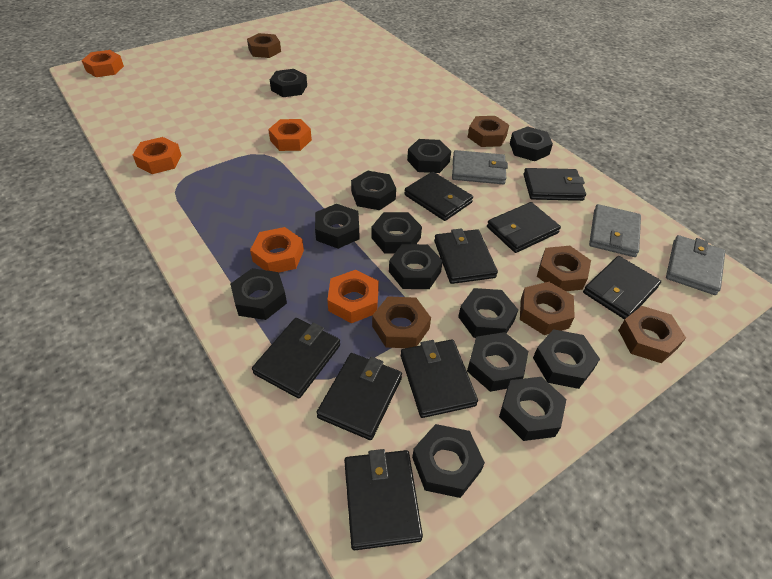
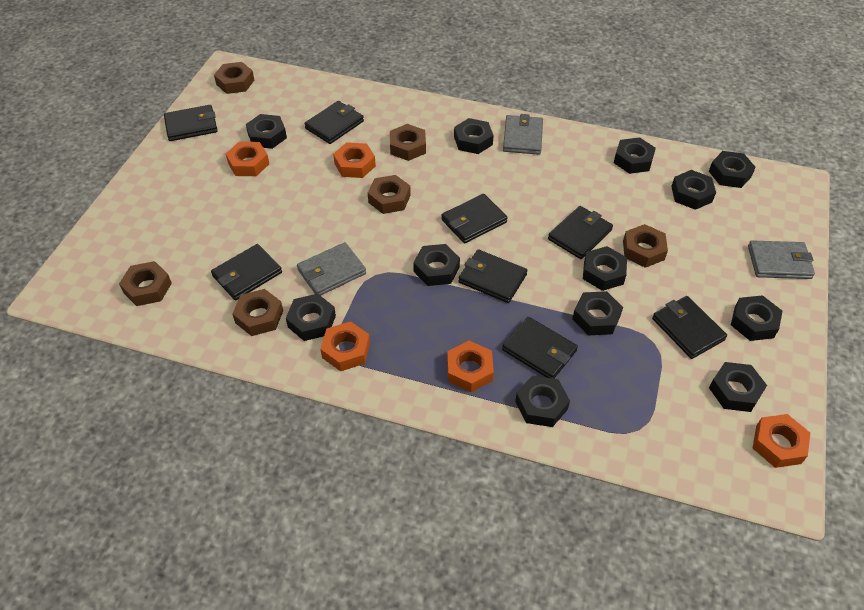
black nut: [230,268,287,320] [270,69,307,97] [315,204,359,249] [351,171,396,210] [371,212,422,253] [389,244,443,289] [407,139,451,173] [412,424,485,498] [458,288,518,338] [467,332,528,392] [499,377,566,441] [510,126,553,161] [533,329,600,389] = 13 -> [246,114,287,149] [286,294,336,341] [413,244,460,286] [454,118,494,154] [515,376,570,427] [572,291,623,335] [583,246,627,291] [614,137,656,174] [671,170,716,210] [709,151,756,188] [709,362,767,412] [731,295,782,341] = 12
black wallet: [252,318,340,398] [316,353,402,440] [344,449,423,550] [401,339,478,418] [404,172,473,221] [434,228,498,284] [487,202,561,253] [523,168,586,201] [583,256,661,320] = 9 -> [164,105,218,141] [211,244,282,300] [304,101,364,144] [441,194,508,244] [458,249,527,303] [502,317,578,379] [548,206,613,259] [652,296,727,359] = 8

